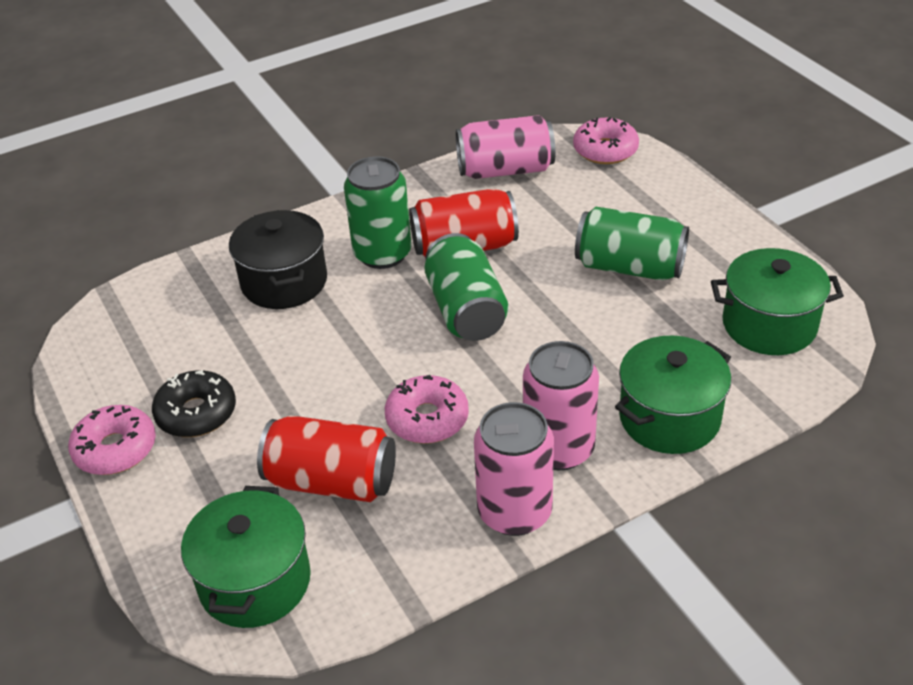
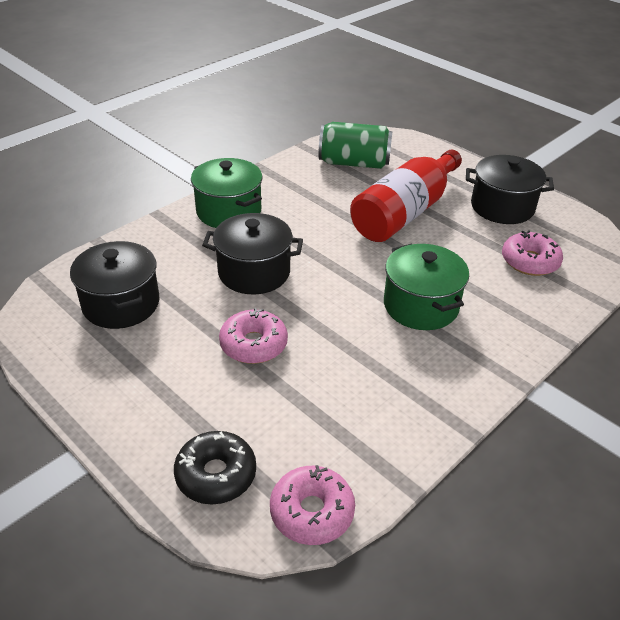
black pot: [229,210,327,309] = 1 -> [70,241,159,329] [202,213,303,294] [466,155,554,224] = 3
green can: [344,156,412,269] [424,233,509,341] [575,207,689,281] = 3 -> [319,122,392,169] = 1
green pot: [181,486,311,628] [615,335,731,454] [711,248,844,355] = 3 -> [191,158,263,228] [384,244,469,330] = 2
pink can: [456,115,555,179] [474,402,554,536] [523,341,599,470] = 3 -> none = 0
red bottle: none = 0 -> [350,150,462,242] = 1
red can: [257,415,396,502] [409,188,519,257] = 2 -> none = 0

